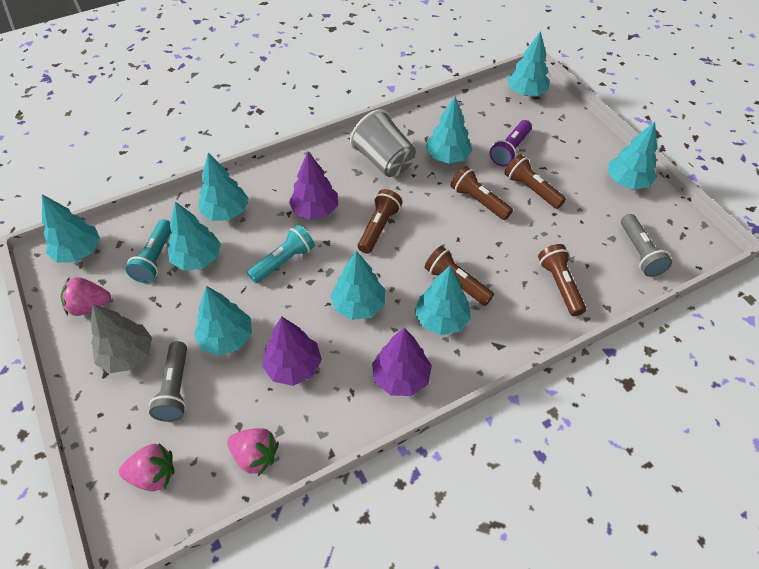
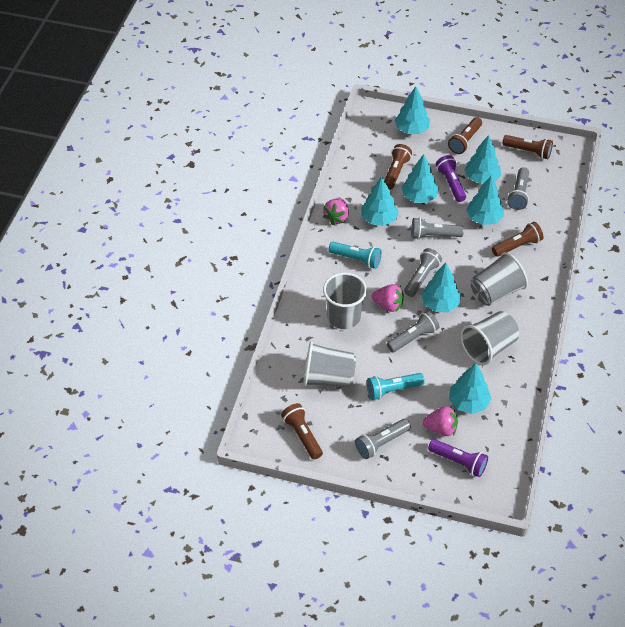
grey cup: [350,109,416,177] = 1 -> [303,342,356,388] [323,273,367,329] [460,311,519,365] [471,252,528,306] = 4
grey flashlight: [149,341,187,422] [621,214,672,277] = 2 -> [355,419,411,459] [387,311,439,352] [404,248,442,297] [411,217,464,239] [507,167,529,210] = 5
grey tree: [91,304,152,373] = 1 -> none = 0
purple flashlight: [489,120,532,167] = 1 -> [428,439,488,477] [436,155,466,202] = 2
purple tree: [262,316,322,386] [289,152,338,220] [372,328,432,396] = 3 -> none = 0
turquoise tree: [42,194,100,263] [168,201,221,271] [194,286,252,356] [198,153,248,221] [330,251,385,320] [414,266,471,335] [426,97,472,164] [507,31,550,96] [608,122,657,190] = 9 -> [361,176,399,226] [395,86,430,134] [402,154,439,203] [421,263,461,312] [449,363,491,414] [464,135,501,184] [466,176,504,225] = 7

